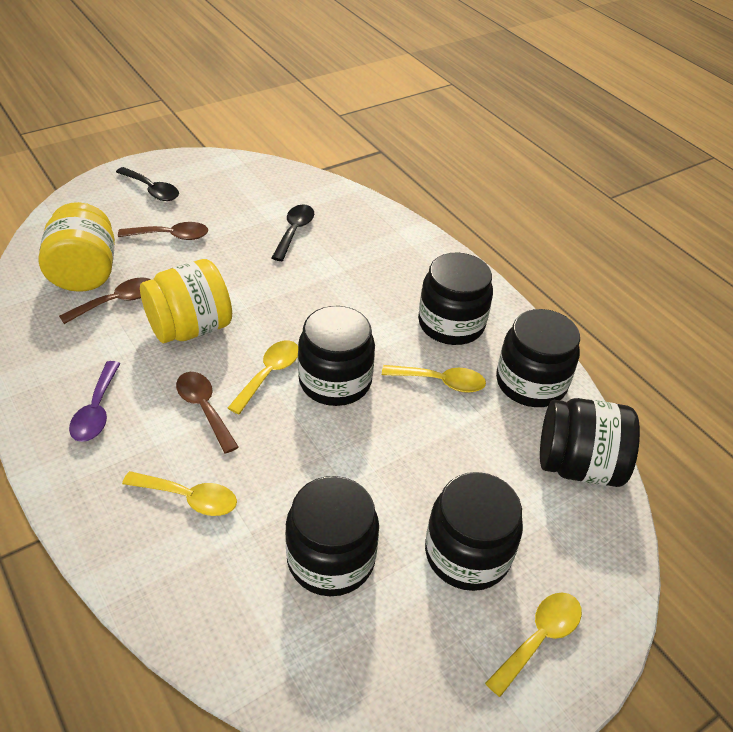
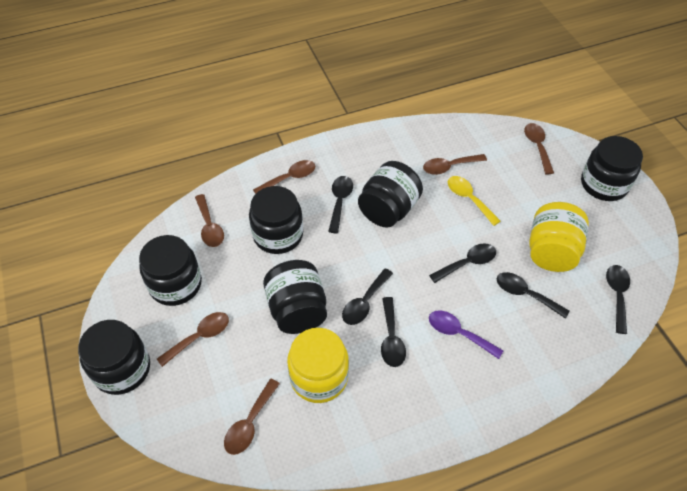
black spoon: [116,167,179,201] [272,204,314,261] = 2 -> [328,176,353,233] [342,268,393,325] [381,297,406,367] [429,243,496,283] [497,272,569,319] [606,265,630,334] = 6
brown spoon: [59,277,151,324] [118,222,208,240] [176,372,239,454] = 3 -> [157,312,229,367] [195,194,224,247] [224,379,280,455] [253,160,315,194] [423,154,487,175] [524,123,554,175] = 6
yellow spoon: [122,471,237,516] [228,340,298,414] [382,365,486,393] [485,593,582,697] = 4 -> [448,176,500,226] = 1

